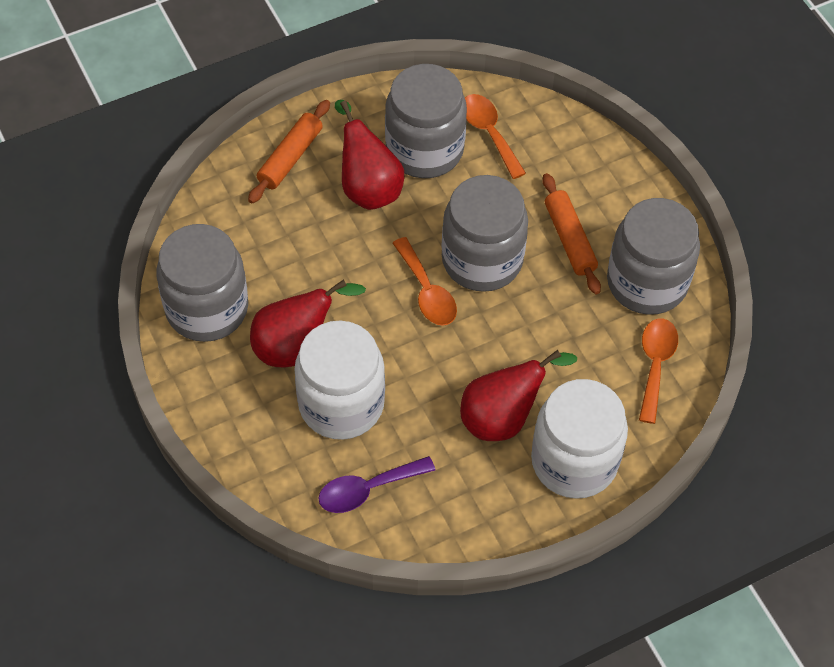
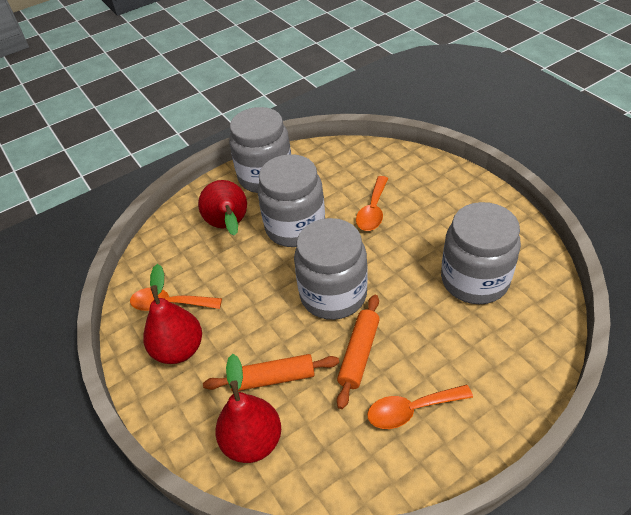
purple spoon: [318,456,435,513] = 1 -> none = 0
white jar: [295,320,385,440] [531,379,628,499] = 2 -> none = 0

